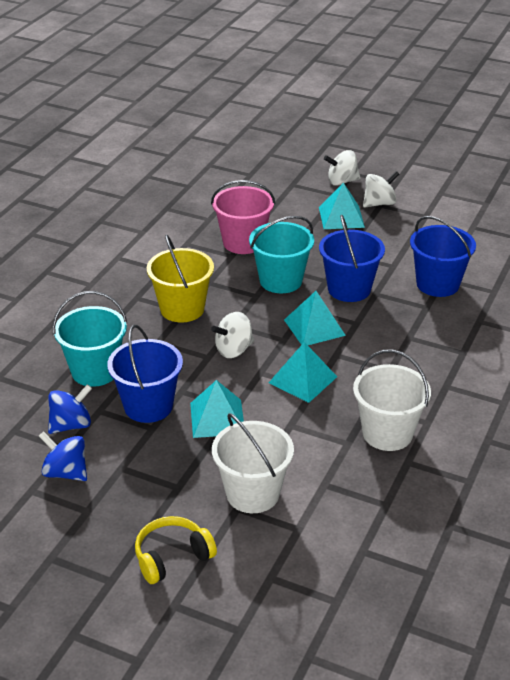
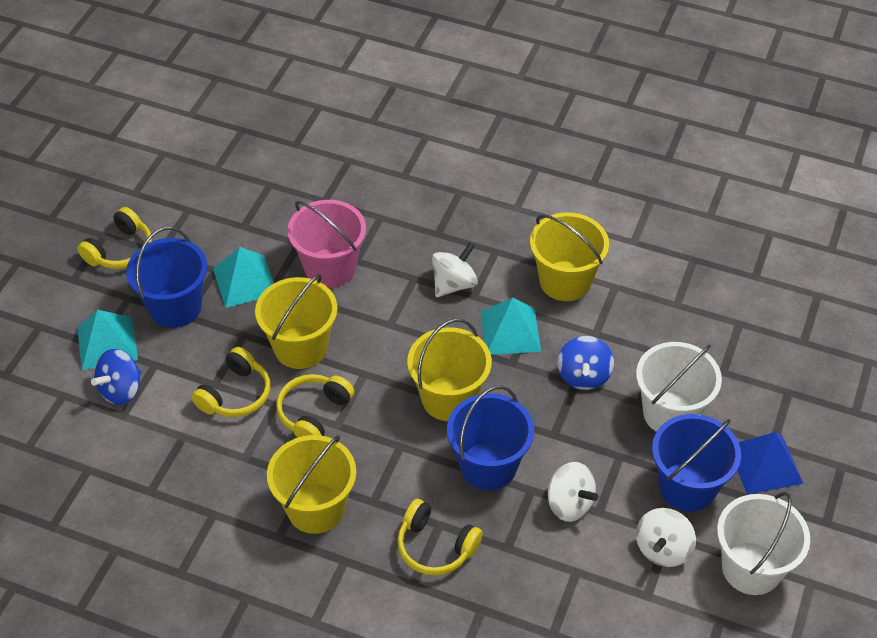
blue pyramid: none = 0 -> [737,432,803,495] = 1
turquoise bucket: [53,291,127,387] [249,216,314,293] = 2 -> none = 0
turquoise pyramid: [190,380,244,438] [269,342,337,403] [284,291,346,345] [319,182,365,229] = 4 -> [77,310,138,370] [213,247,274,308] [481,297,541,355] = 3
yellow bucket: [147,234,214,322] = 1 -> [255,274,337,369] [267,435,356,534] [407,319,492,421] [530,213,609,301] = 4
yellow headphones: [135,516,217,584] = 1 -> [77,207,152,269] [191,347,271,417] [276,374,354,438] [397,499,483,576] = 4

